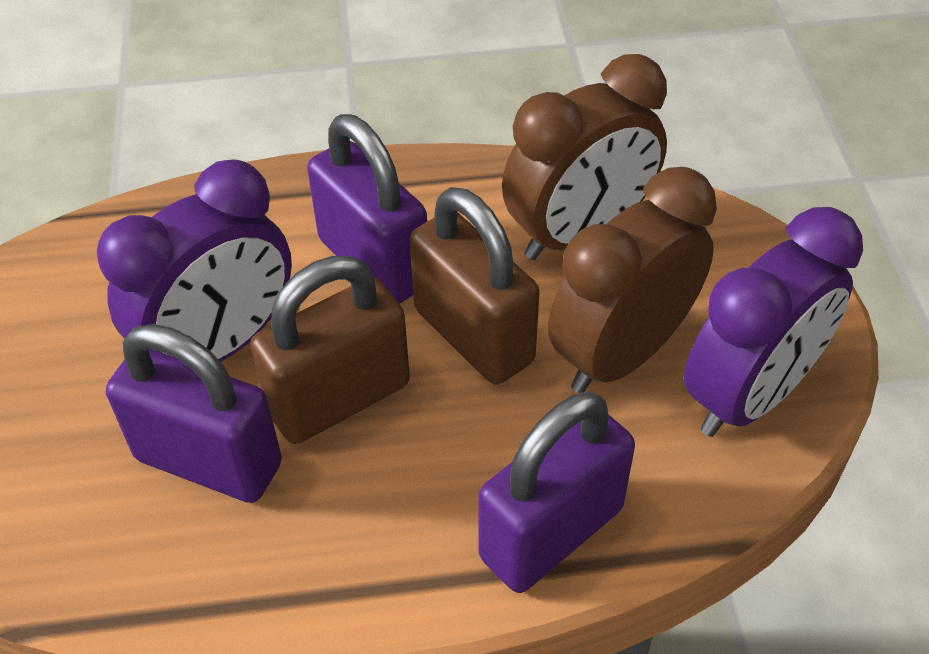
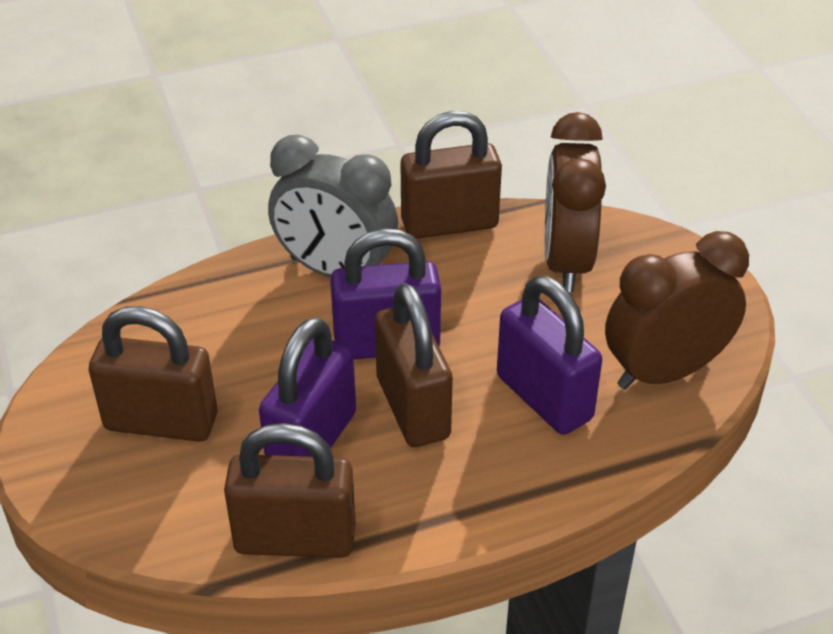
brown padlock: [250,256,410,444] [410,187,540,385] = 2 -> [89,306,217,442] [224,423,355,558] [375,283,453,447] [401,111,502,239] = 4
grey clock: none = 0 -> [268,135,398,278] = 1
purple clock: [97,159,292,362] [684,207,863,437] = 2 -> none = 0

